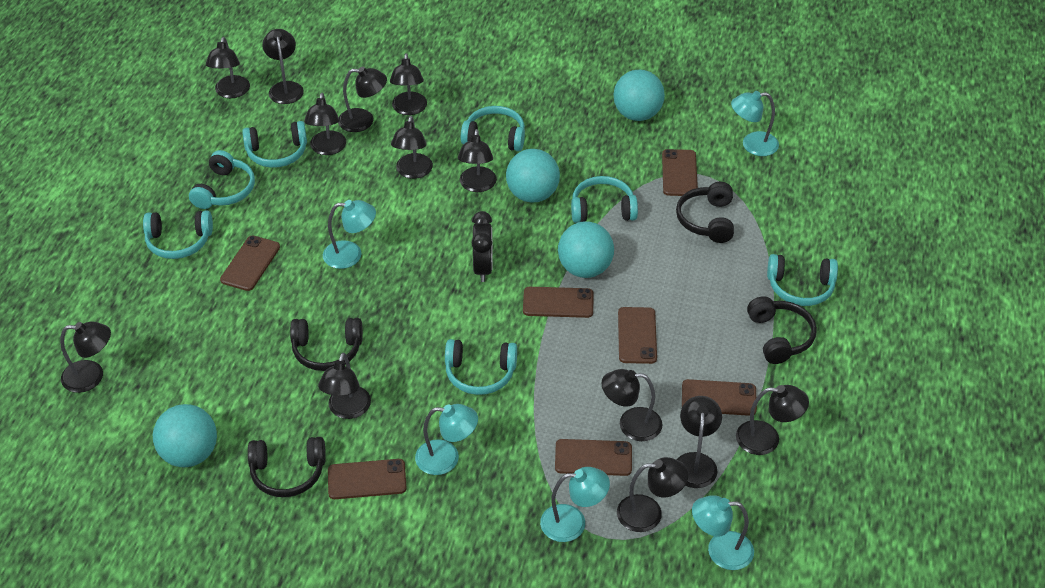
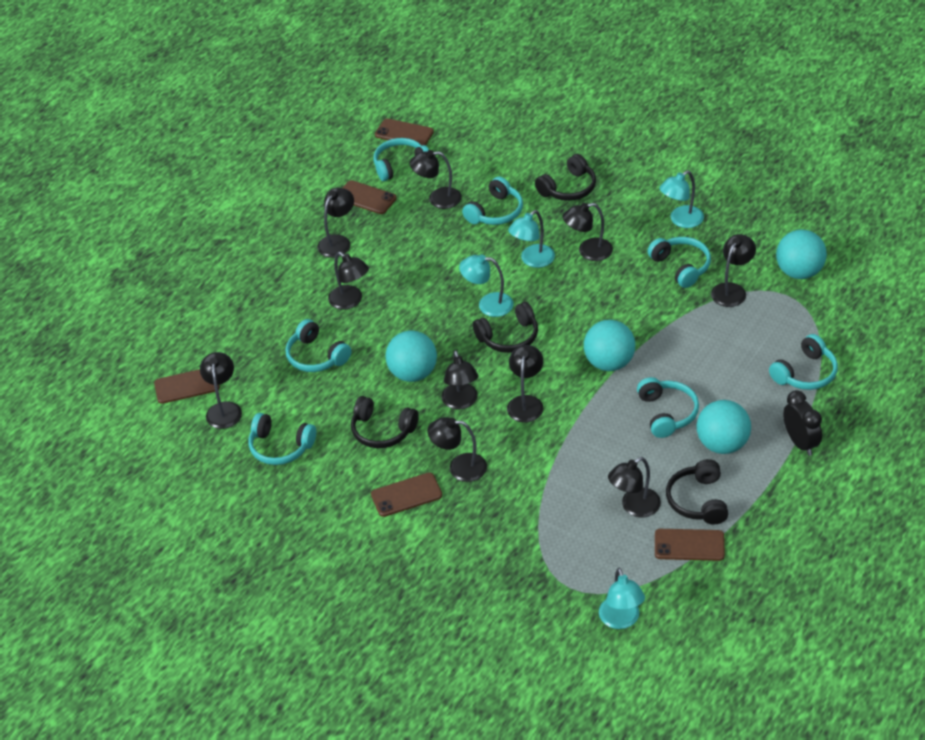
black lamp: [60,321,111,393] [206,37,250,98] [262,29,304,104] [304,93,346,155] [318,353,371,419] [338,67,387,132] [390,53,427,115] [391,116,433,179] [458,129,497,192] [601,369,662,441] [617,457,689,532] [677,396,722,488] [736,385,809,455] = 13 -> [200,352,242,429] [317,188,354,258] [328,252,369,310] [410,150,462,209] [427,417,487,482] [441,350,478,410] [507,345,543,422] [563,203,613,261] [608,457,661,518] [711,234,756,307] = 10
brown phone: [220,236,280,291] [328,459,407,499] [523,287,594,318] [555,439,632,476] [618,307,657,364] [662,149,698,196] [682,379,757,416] = 7 -> [154,369,220,404] [343,180,397,214] [371,472,442,517] [375,118,434,145] [655,529,725,561] = 5
turquoise lamp: [323,200,376,269] [415,404,478,475] [540,467,610,542] [692,495,754,570] [731,91,779,156] = 5 -> [459,255,513,317] [508,210,555,268] [599,568,645,629] [659,171,704,228] = 4

